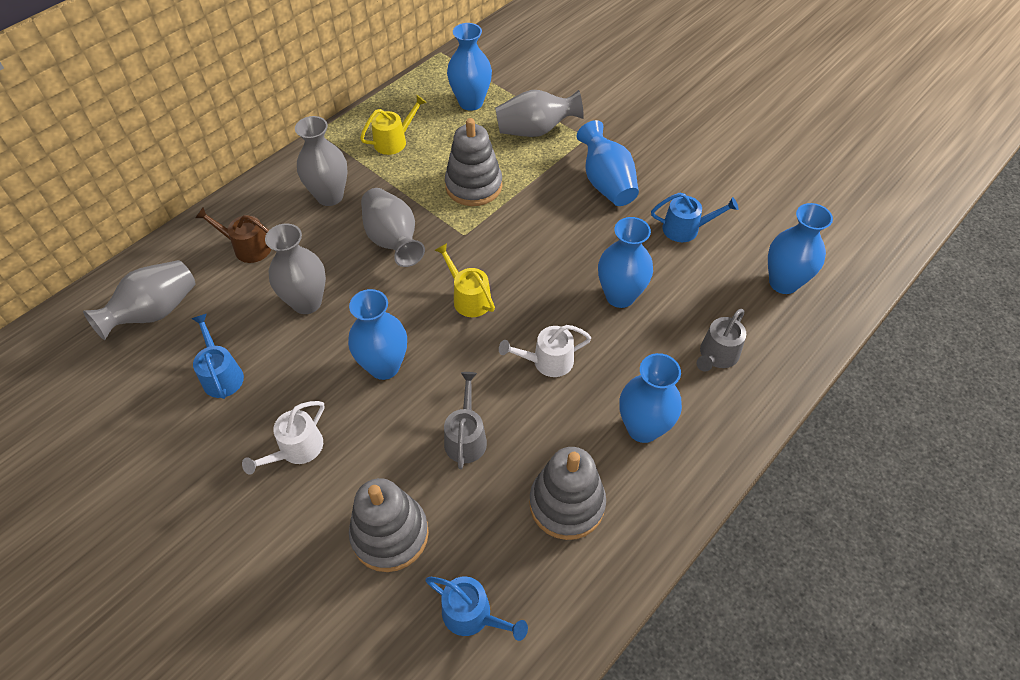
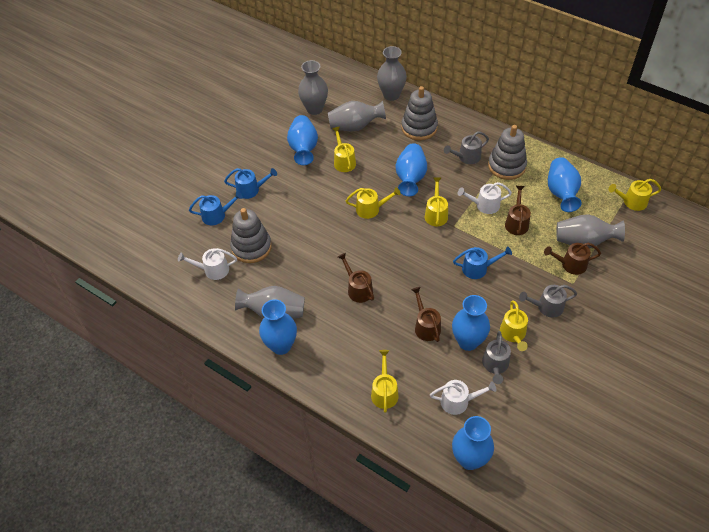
brown watering can: [195,207,271,263] = 1 -> [338,253,374,303] [411,287,441,342] [505,186,531,235] [544,243,601,275] = 4
grey watering can: [444,372,487,469] [697,309,746,372] = 2 -> [444,131,489,164] [482,331,511,384] [519,285,577,317] = 3
white watering can: [242,401,325,475] [499,325,591,377] = 2 -> [178,248,237,280] [430,380,496,415] [458,182,512,214] = 3
yellow watering can: [360,95,427,155] [435,243,495,317] = 2 -> [332,126,356,172] [346,187,401,219] [371,350,399,413] [425,178,448,226] [500,300,528,351] [608,179,662,211] = 6

